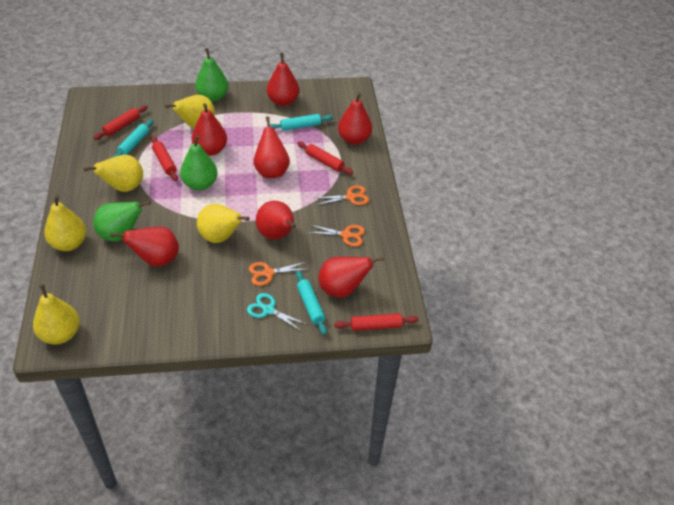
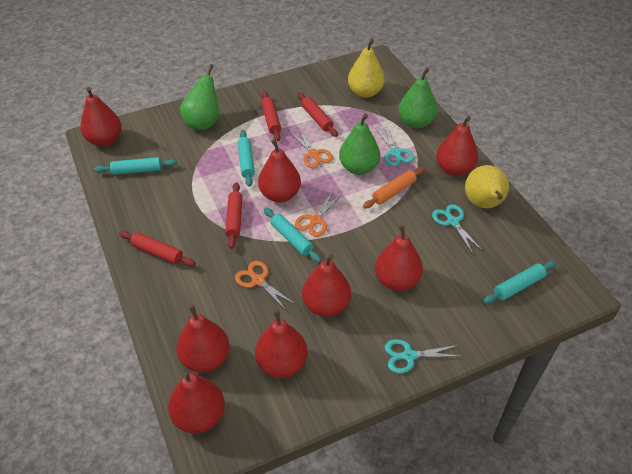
orange rolling pin: none = 0 -> [363,167,425,208] = 1
red pear: [110,227,179,267] [192,103,227,156] [253,116,290,178] [256,201,296,240] [267,53,299,106] [318,256,384,297] [338,92,372,145] = 7 -> [80,87,122,146] [168,372,225,433] [176,304,230,373] [255,309,308,378] [258,139,301,203] [302,254,351,317] [375,224,423,291] [436,116,478,176] = 8
turquoise rolling pin: [112,119,153,158] [270,114,333,131] [296,270,327,335] = 3 -> [94,157,177,175] [238,130,255,187] [264,208,321,263] [483,261,556,304] = 4
turquoise scissors: [247,293,308,332] = 1 -> [376,126,414,166] [384,339,462,373] [432,204,483,254] = 3
yellow pear: [33,284,80,344] [44,195,86,251] [84,155,143,192] [165,95,215,128] [197,204,250,243] = 5 -> [348,39,385,98] [465,165,509,208] = 2

